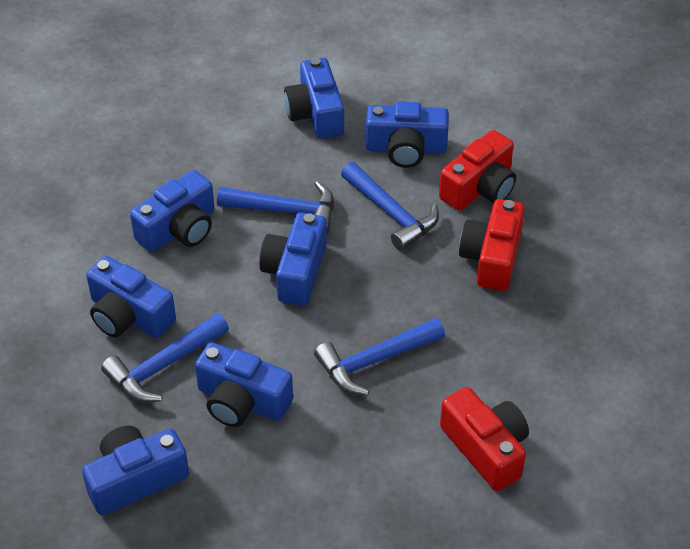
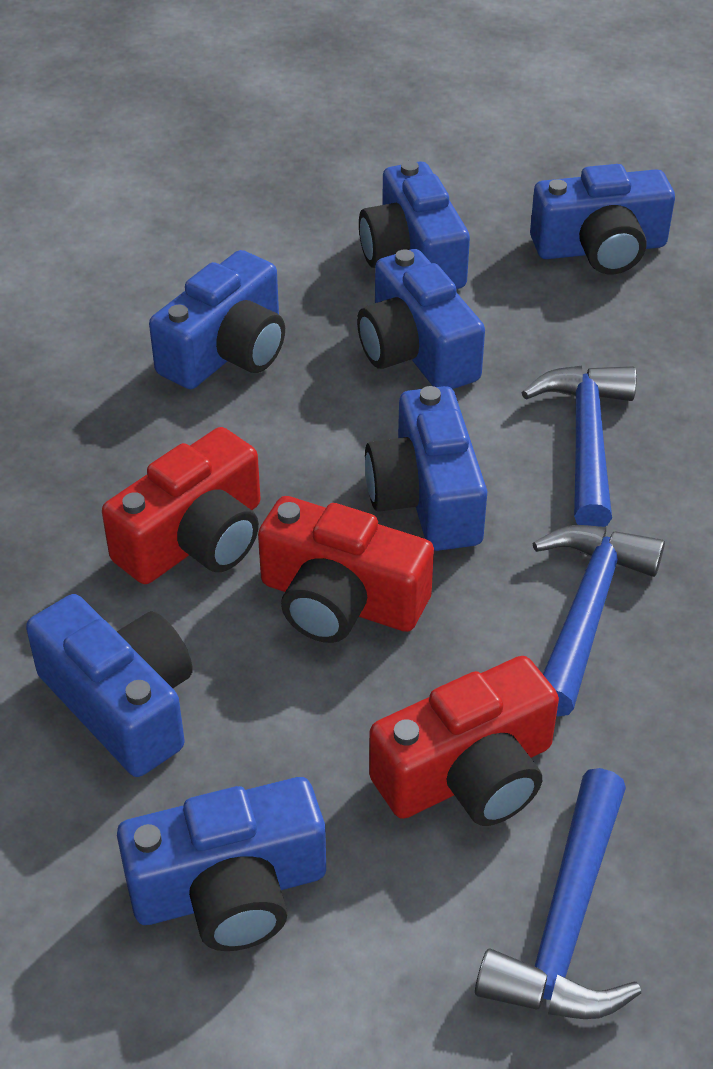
blue hammer: [101,313,229,402] [217,181,334,233] [314,318,445,395] [341,162,439,251] = 4 -> [475,768,641,1019] [522,365,637,527] [533,525,665,716] = 3

